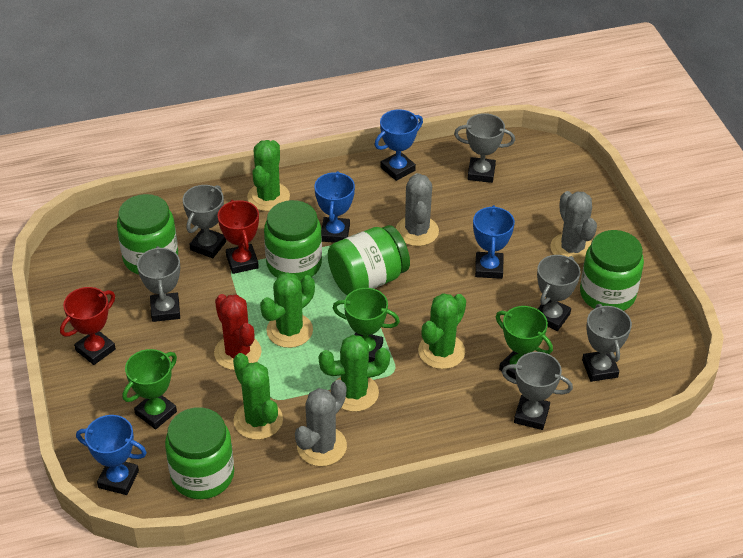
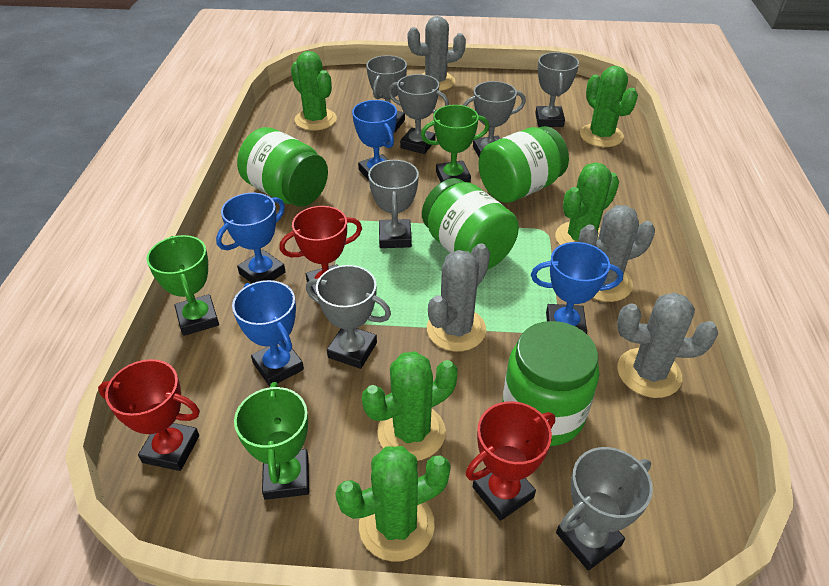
green jar: [117,194,178,274] [165,407,234,499] [264,200,322,281] [328,225,410,295] [580,230,644,311] = 5 -> [237,127,328,206] [422,178,519,269] [479,126,569,203] [502,321,599,446] = 4
grey cactus: [295,380,347,466] [396,173,439,246] [550,191,597,264] = 3 -> [408,16,466,91] [427,243,490,351] [578,205,655,302] [617,292,718,398] = 4
grey trophy: [137,246,180,322] [183,185,226,258] [454,113,515,183] [502,352,573,430] [537,255,581,331] [582,304,632,382] = 6 -> [306,265,391,369] [366,55,407,133] [368,160,419,248] [388,74,449,154] [463,81,526,157] [535,52,579,127] [556,447,653,571] = 7
red cactus: [214,294,262,370] = 1 -> none = 0
red trophy: [60,287,116,365] [218,200,259,274] = 2 -> [98,359,200,471] [279,206,362,303] [465,401,555,521] = 3

